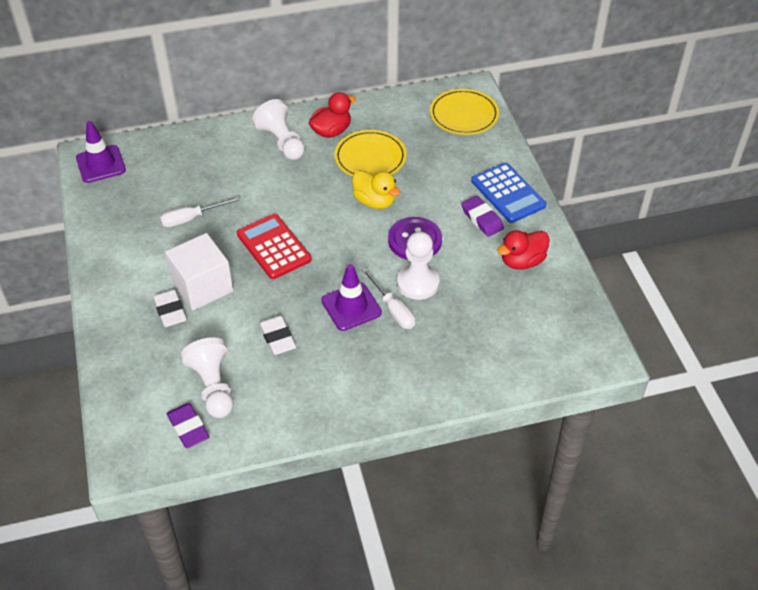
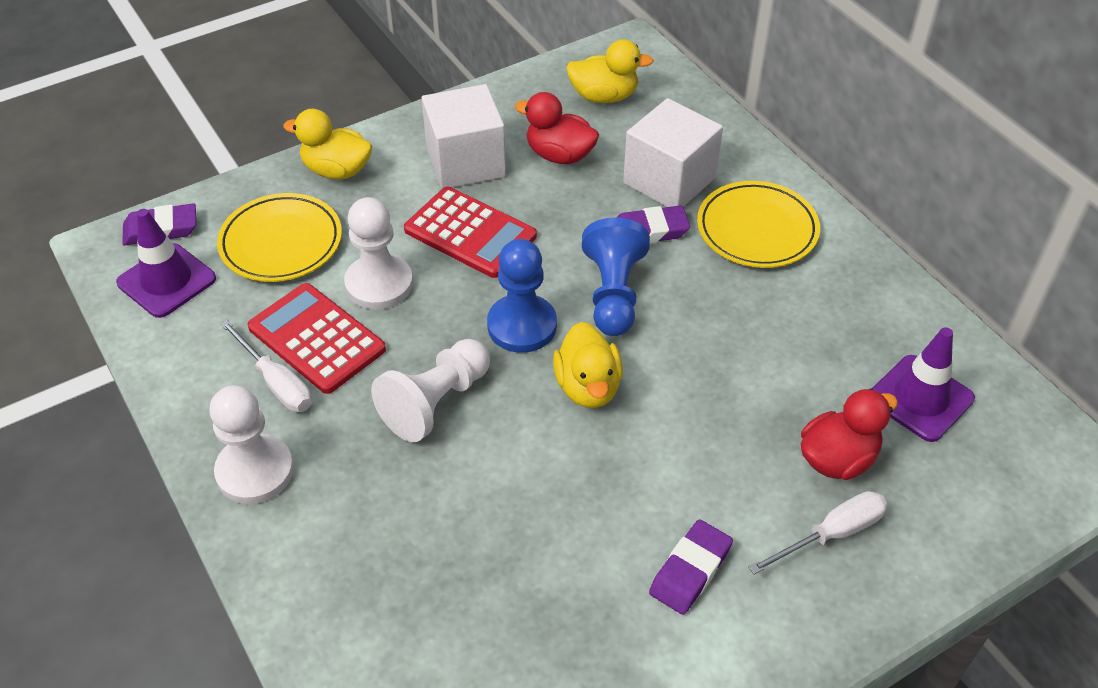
blue calculator: [471,163,546,223] = 1 -> none = 0
blue pawn: none = 0 -> [487,239,557,353] [582,217,650,336] = 2
purple button: [388,217,442,260] = 1 -> none = 0
purple eraser: [167,403,209,448] [461,196,504,237] = 2 -> [122,203,196,245] [616,205,690,244] [649,519,733,615] = 3
red calculator: [237,214,312,279] = 1 -> [247,283,386,394] [404,187,537,278] = 2
white cube: [165,233,233,311] = 1 -> [421,84,506,189] [623,98,723,207] = 2
white eraser: [153,289,187,327] [259,315,296,355] = 2 -> none = 0
yellow duck: [352,170,400,209] = 1 -> [283,109,372,179] [553,322,623,408] [566,39,654,103] = 3

